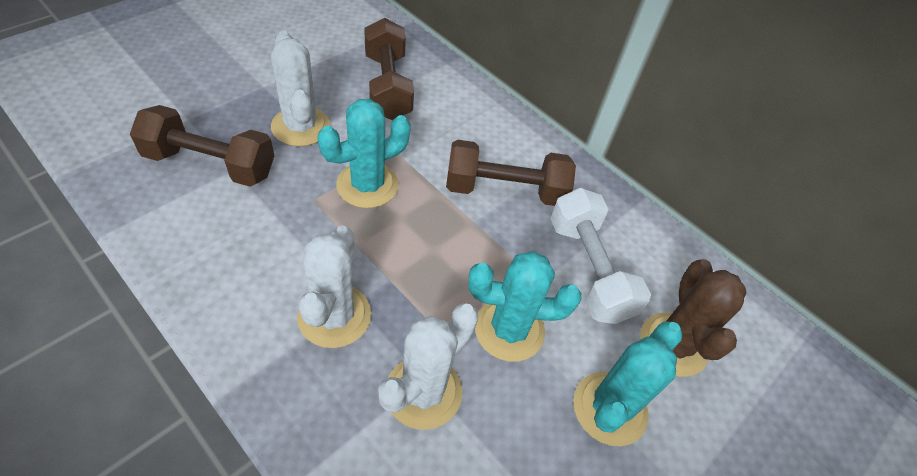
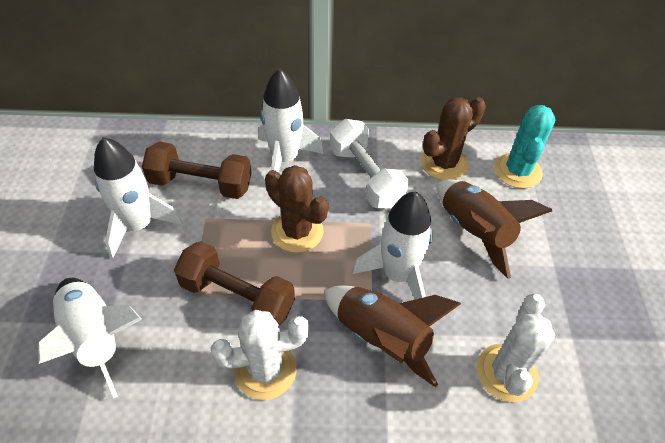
brown cactus: [640,259,746,377] = 1 -> [265,165,328,253] [421,97,486,180] = 2
brown dumbbell: [130,105,274,187] [364,18,414,120] [446,140,576,206] = 3 -> [142,142,251,199] [174,241,295,326] = 2
brown rocket: none = 0 -> [324,285,461,387] [437,179,552,279] = 2
turquoise cactus: [317,99,411,208] [468,251,582,362] [573,321,682,446] = 3 -> [494,105,555,189] = 1
white cactus: [271,31,330,146] [297,226,372,348] [378,303,479,430] = 3 -> [211,310,309,400] [477,294,555,402] = 2
white rocket: none = 0 -> [38,278,142,398] [94,137,183,258] [259,68,324,173] [352,191,433,299] = 4

